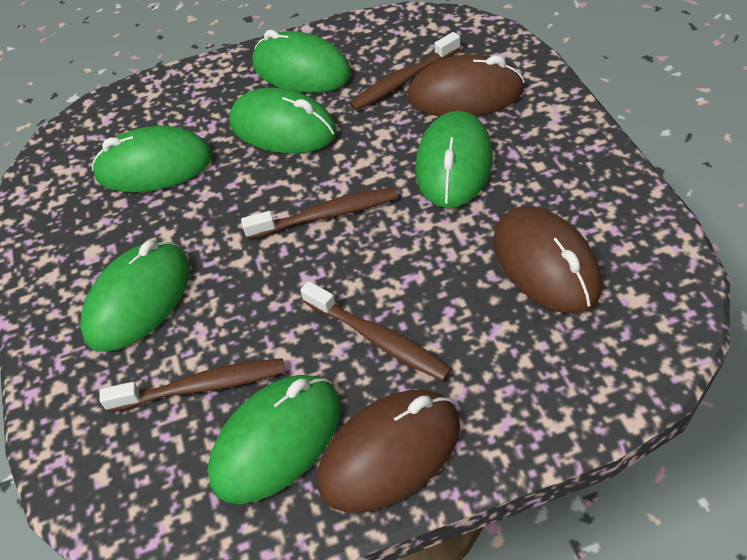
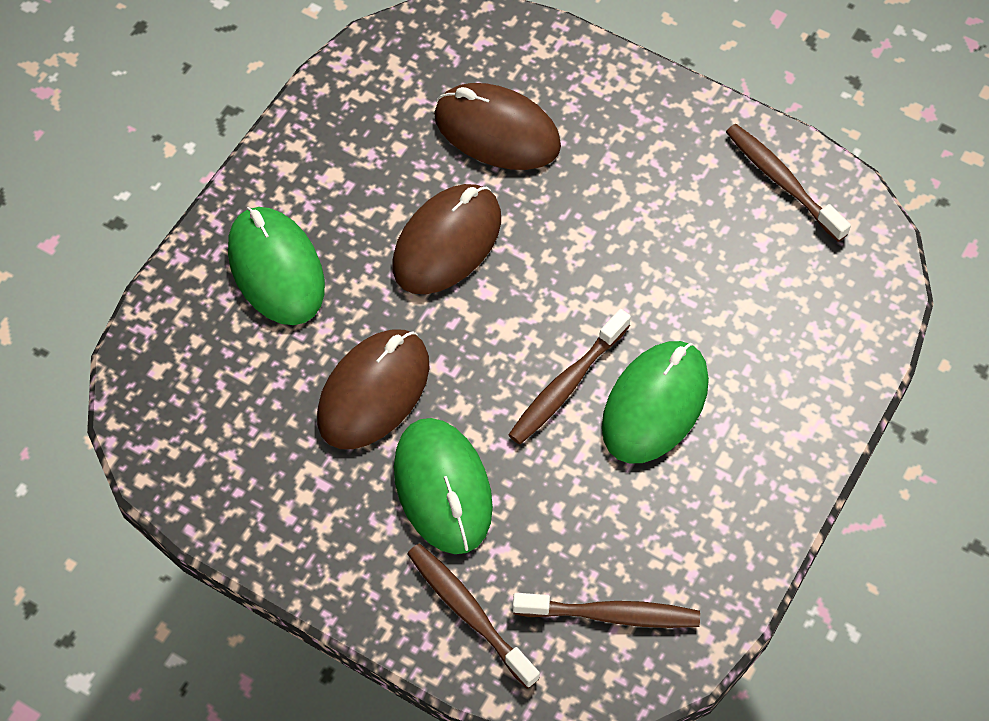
green mouse: [80,240,190,352] [92,126,213,192] [208,375,341,504] [229,88,337,154] [253,30,352,93] [415,111,493,208] = 6 -> [228,207,325,325] [394,418,493,554] [602,341,709,464] = 3

